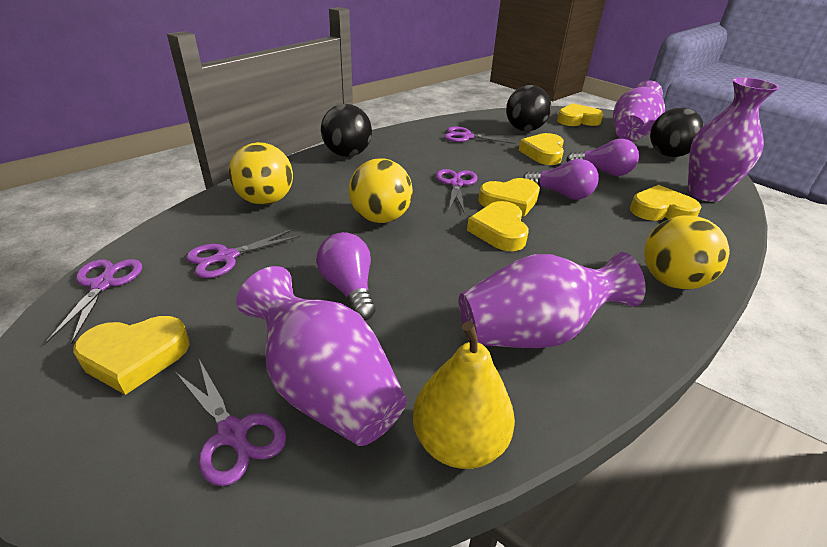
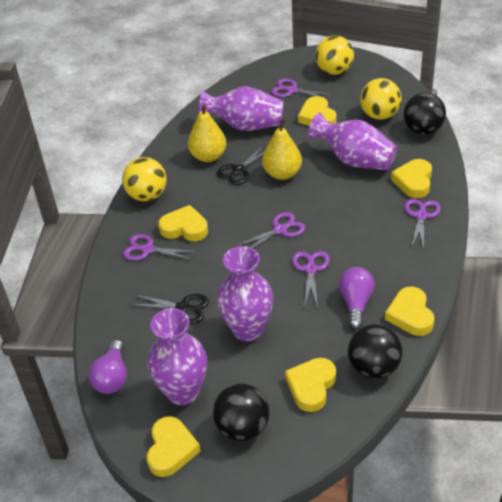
black scissors: none = 0 -> [132,294,209,324] [217,144,265,185] = 2
purple light bulb: [316,232,376,320] [523,159,599,200] [566,139,639,176] = 3 -> [89,340,127,394] [339,267,375,329] = 2
yellow pear: [413,321,515,469] = 1 -> [188,104,227,162] [262,118,302,180] = 2

